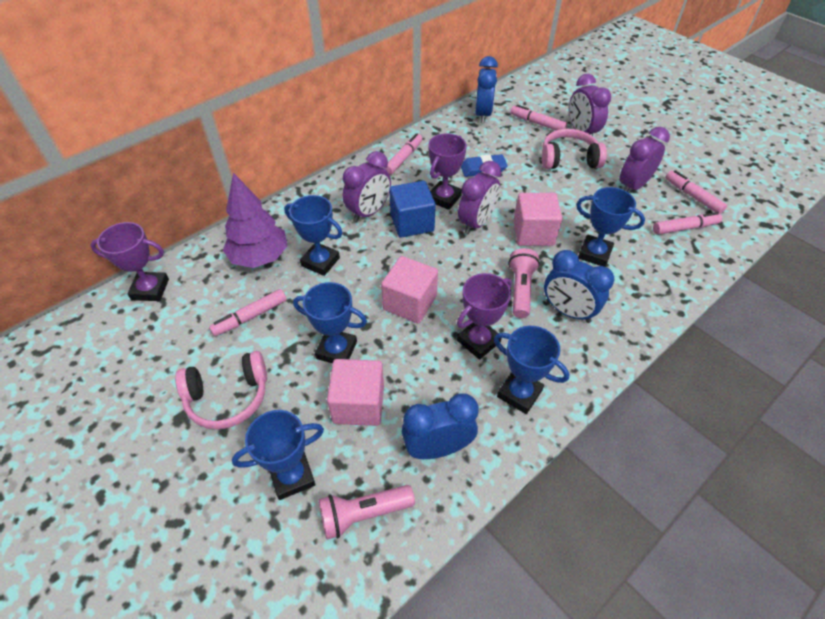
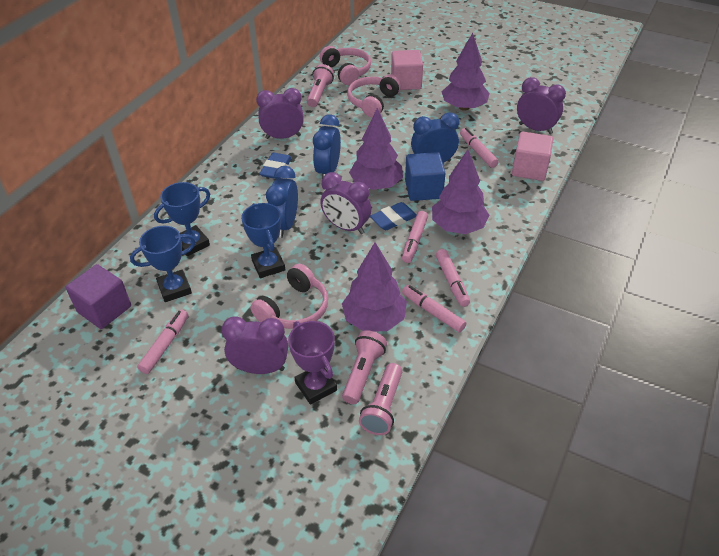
blue eraser: [461,154,508,177] = 1 -> [259,153,292,179] [370,202,417,230] = 2
blue trophy: [232,410,324,500] [284,195,343,276] [293,282,367,363] [494,326,569,414] [576,187,645,267] = 5 -> [130,226,196,302] [154,182,210,256] [241,203,285,278] = 3
pink cube: [327,359,384,426] [381,256,438,323] [513,193,562,246] = 3 -> [391,50,423,90] [512,132,553,181] = 2
pink flashlight: [319,485,415,540] [508,248,540,318] = 2 -> [307,64,334,107] [342,330,387,404] [359,363,402,435] = 3
pink headphones: [175,351,267,430] [542,129,607,169] = 2 -> [251,264,328,329] [320,46,371,85] [347,74,401,117] = 3
purple cube: none = 0 -> [66,264,131,329] = 1
purple tree: [223,173,288,268] = 1 -> [342,242,407,332] [349,108,403,190] [432,150,489,234] [441,33,489,111] = 4
purple trophy: [90,222,169,301] [428,134,467,210] [457,273,512,360] = 3 -> [288,321,337,405] = 1

